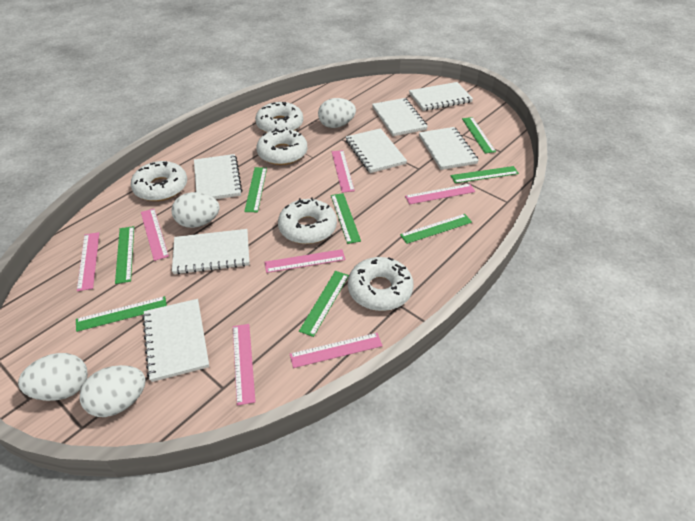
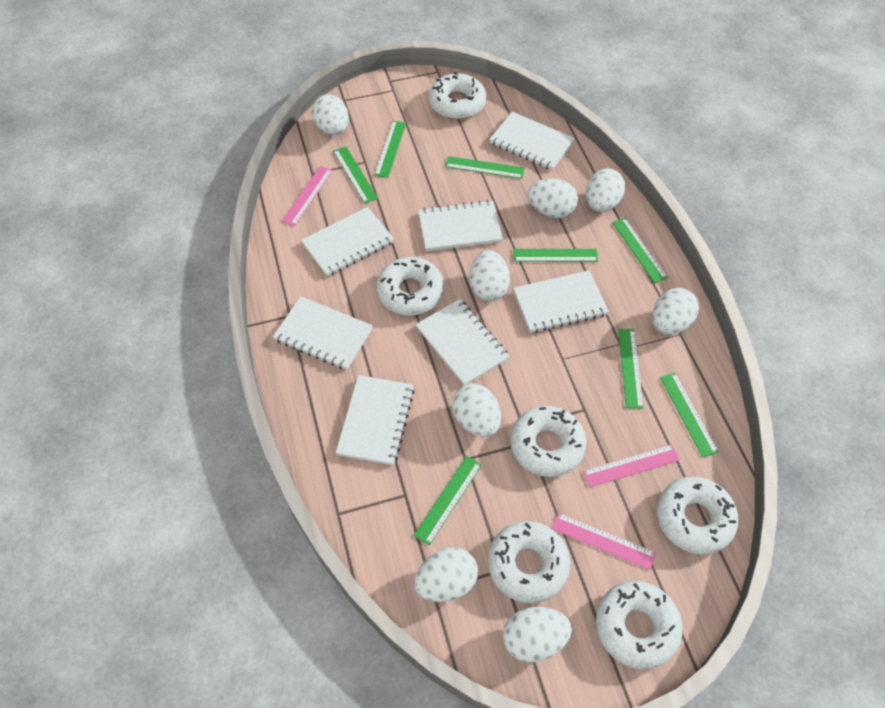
pink ruler: [77,232,99,291] [141,209,169,261] [233,324,256,406] [264,249,346,273] [290,333,383,368] [332,150,355,193] [405,184,475,204] = 7 -> [282,166,333,226] [552,513,656,570] [583,444,680,487] = 3
white donut: [131,161,187,201] [255,102,303,133] [256,127,307,165] [278,197,337,244] [348,257,414,311] = 5 -> [376,257,444,316] [429,72,486,119] [488,521,570,603] [510,406,587,477] [596,581,683,669] [657,477,739,555] = 6
white egg: [18,353,88,401] [80,365,146,417] [172,192,220,228] [318,98,356,128] = 4 -> [312,94,349,135] [414,547,478,602] [452,384,501,437] [469,250,510,301] [503,607,572,662] [527,178,578,218] [586,168,625,212] [652,288,699,335] = 8

